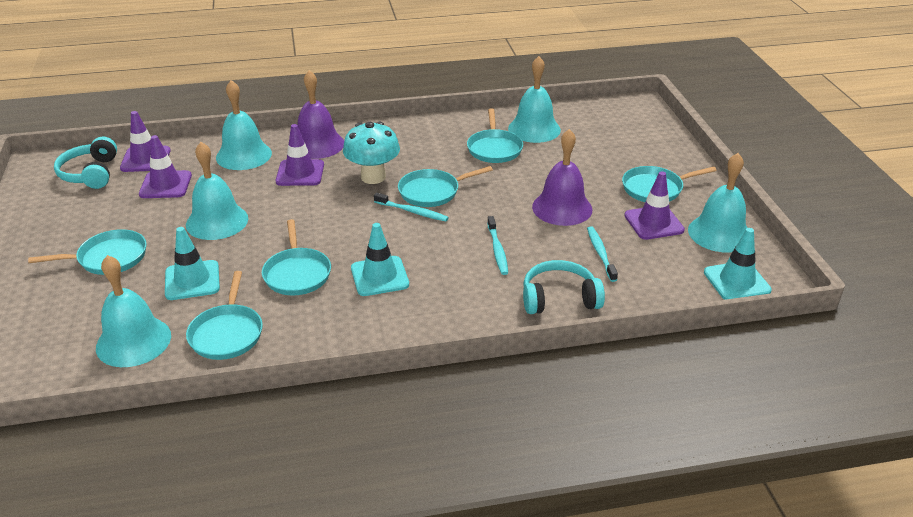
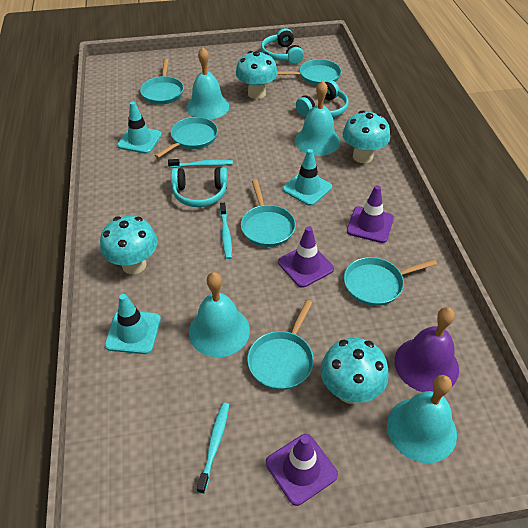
purple bell: [297,70,344,159] [532,129,592,226] = 2 -> [394,307,459,392] = 1
purple traffic cone: [120,111,171,172] [139,135,192,198] [276,124,324,186] [624,171,685,240] = 4 -> [266,434,338,506] [278,226,334,288] [347,185,394,243] = 3
turquoise bell: [96,255,171,367] [186,142,248,240] [216,80,272,170] [508,56,561,143] [688,153,747,253] = 5 -> [186,47,229,120] [189,272,250,357] [295,80,340,156] [387,375,457,463] = 4
turquoise headphones: [54,137,117,189] [523,260,605,314] = 2 -> [171,167,228,207] [261,28,304,64] [296,80,348,117] = 3
turquoise mushroom: [343,121,400,184] = 1 -> [100,216,158,274] [236,51,278,99] [321,338,389,404] [343,111,390,163] = 4

